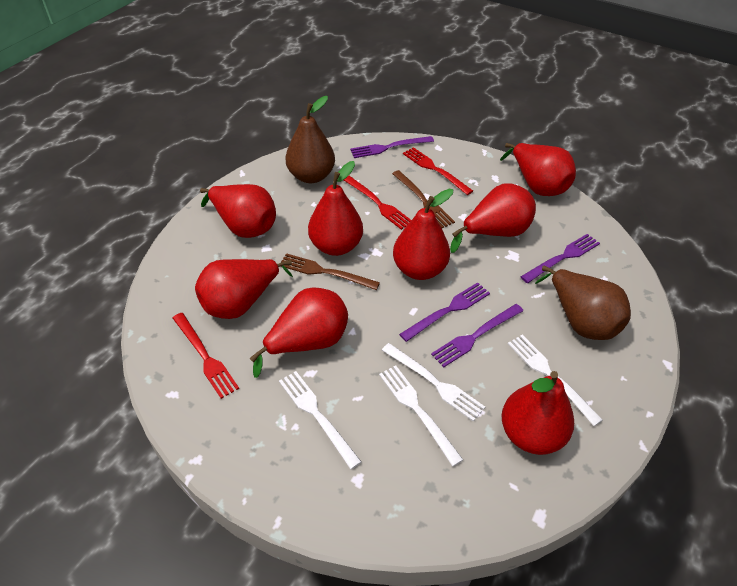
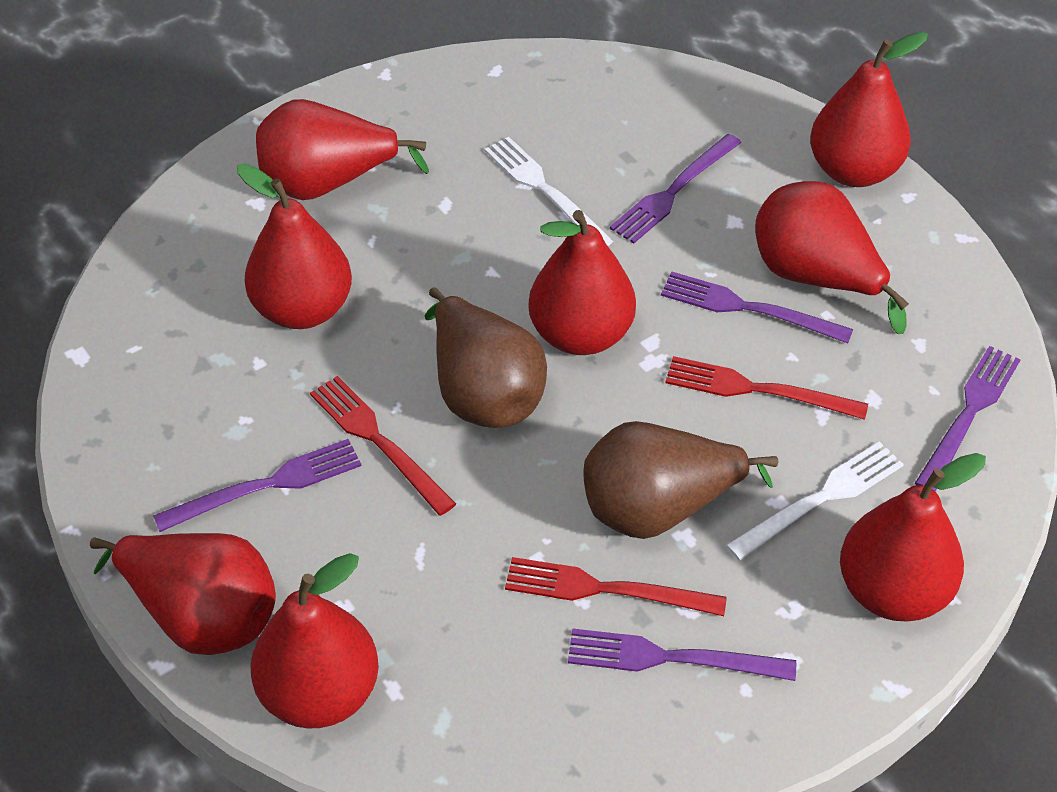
brown fork: [281,253,380,290] [392,170,455,228] = 2 -> none = 0
purple fork: [350,136,434,158] [399,282,490,342] [431,304,523,367] [521,234,600,283] = 4 -> [153,439,361,532] [568,628,796,681] [610,134,741,244] [661,271,853,343] [915,346,1021,492] = 5
white fork: [279,371,361,469] [379,365,463,466] [382,343,485,421] [508,335,602,426] = 4 -> [484,137,613,246] [726,441,904,561] = 2

